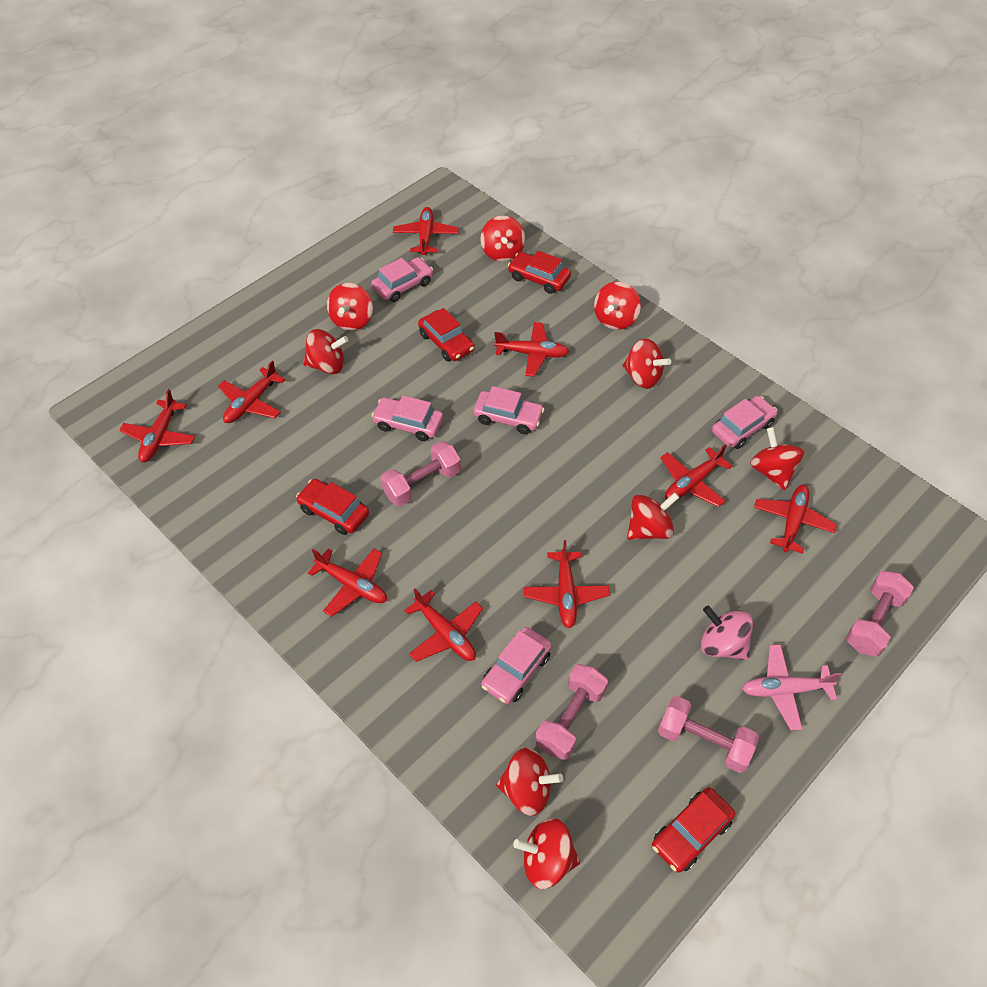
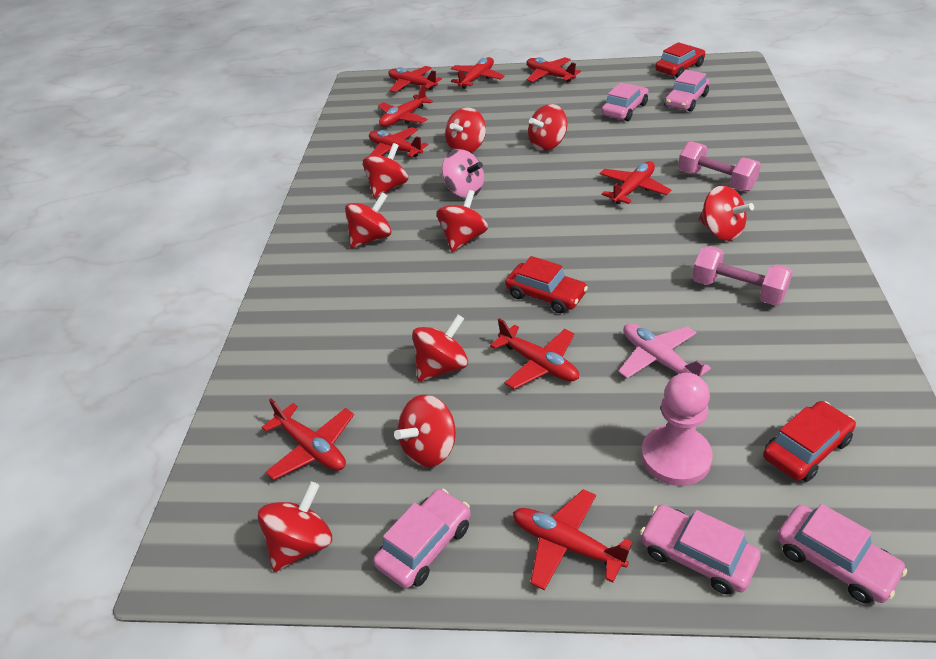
pink dumbbell: [380,441,461,506] [535,664,608,760] [658,696,759,773] [846,571,914,657] = 4 -> [678,141,761,191] [692,246,793,305] = 2
pink pawn: none = 0 -> [641,373,713,486] = 1
red car: [296,479,369,535] [418,308,475,362] [508,251,571,294] [652,787,735,873] = 4 -> [505,256,588,313] [655,42,705,78] [763,401,856,482] = 3

